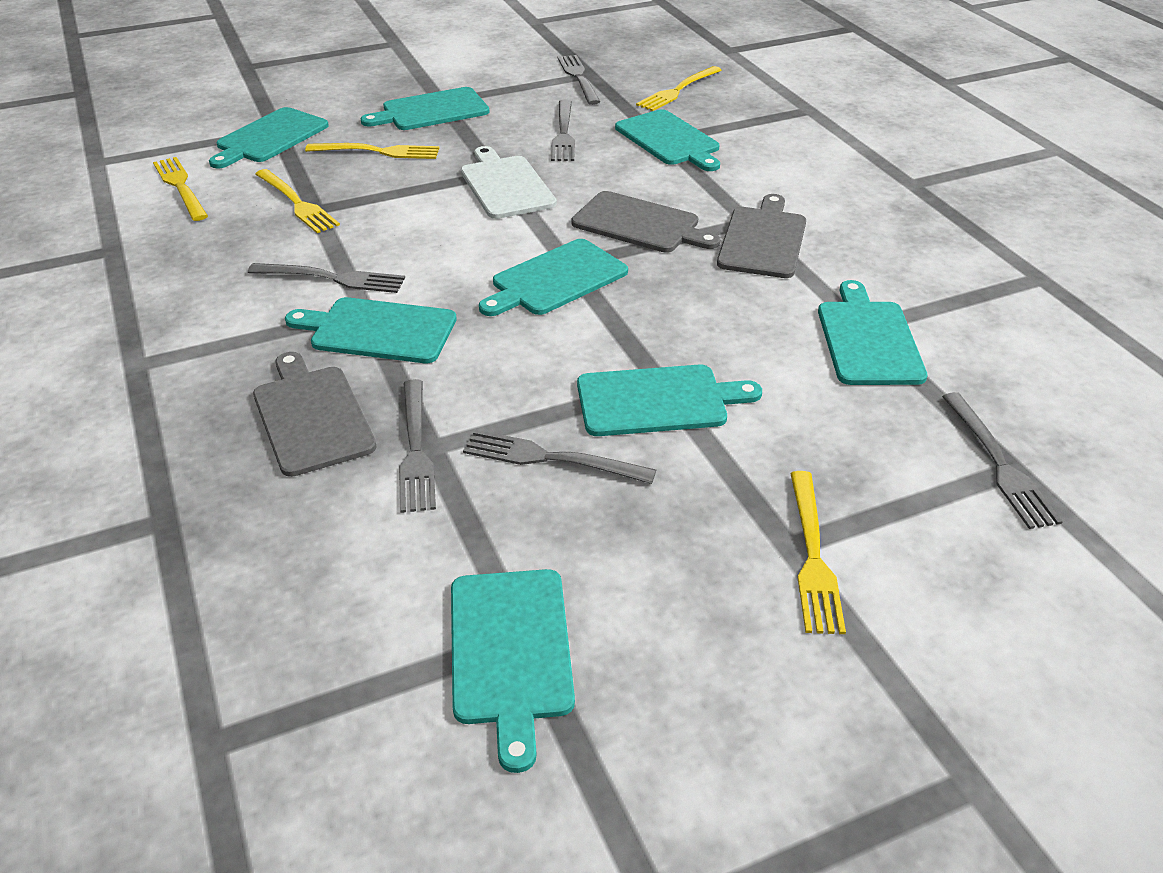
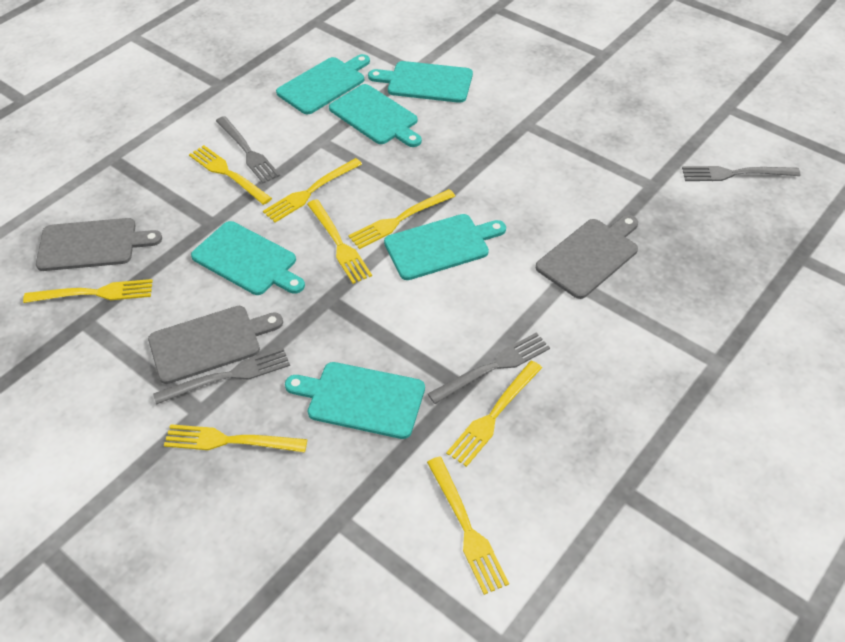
grey fork: [248,263,405,293] [399,379,436,513] [463,430,656,484] [551,99,575,161] [558,55,600,105] [942,392,1063,529] = 6 -> [153,348,290,405] [216,116,280,183] [428,332,550,404] [682,166,801,181] = 4
turquoise cutting board: [209,107,329,168] [285,297,457,363] [361,87,489,130] [451,569,575,773] [479,239,628,316] [577,365,762,436] [615,109,720,171] [818,280,928,385] = 8 -> [191,221,305,295] [276,54,370,115] [285,362,425,439] [329,84,422,147] [368,61,473,103] [384,214,506,280] = 6
white cutting board: [461,146,556,219] = 1 -> none = 0
yellow fork: [153,157,208,221] [255,169,340,233] [305,143,439,159] [636,66,722,111] [790,471,846,634] = 5 -> [23,279,153,303] [164,424,307,453] [189,145,272,205] [263,158,362,223] [307,199,372,284] [348,189,455,249] [427,457,509,595] [446,361,542,467] = 8

